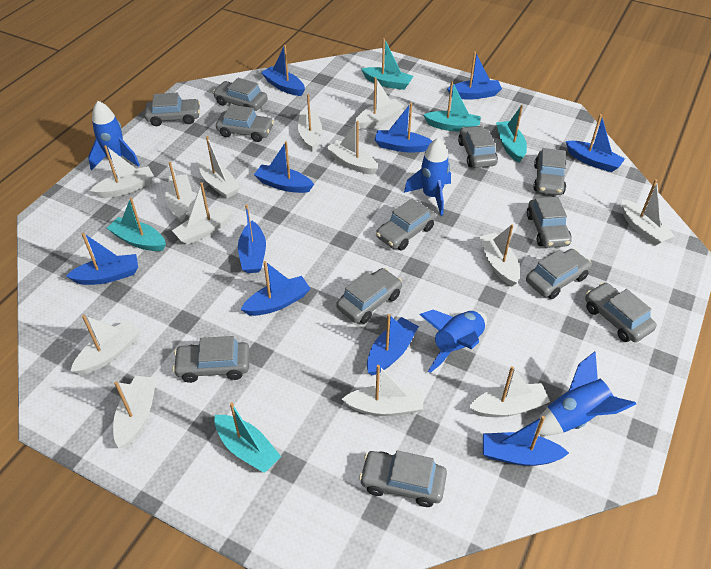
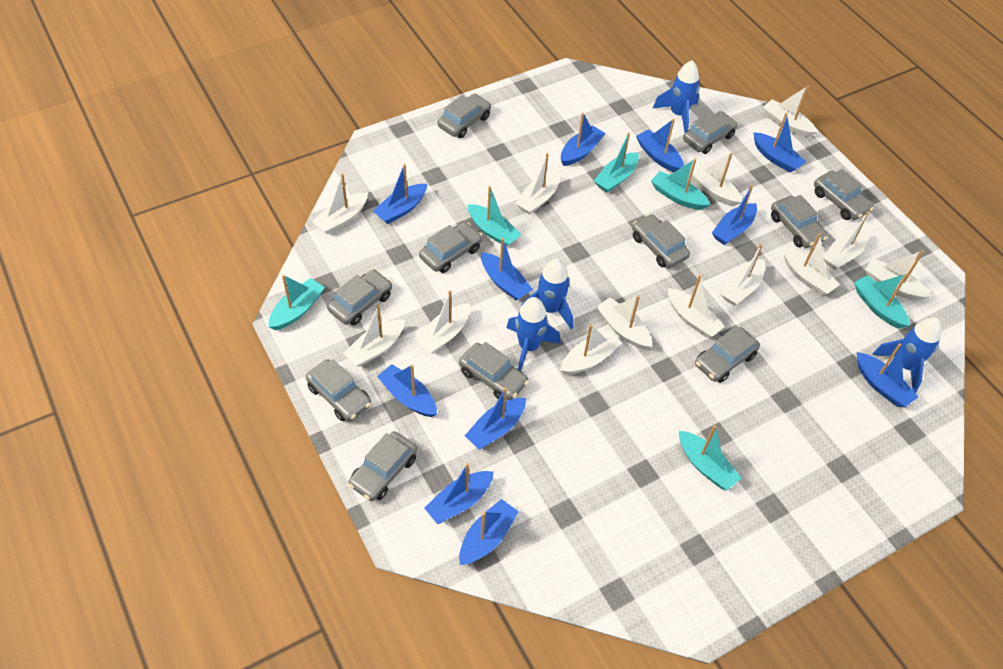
blue boat: [66,233,138,285] [238,204,266,273] [241,261,311,316] [254,141,314,193] [261,45,305,96] [367,314,419,375] [375,103,432,152] [447,51,502,100] [483,416,569,466] [566,114,625,172] = 10 -> [373,164,427,224] [377,364,437,417] [424,463,494,524] [459,499,519,565] [465,387,526,449] [481,238,533,301] [561,113,606,166] [636,119,684,172] [712,185,757,245] [753,113,806,173] [857,343,918,407] = 11
grey car: [145,93,200,126] [173,336,250,383] [213,78,268,111] [216,105,274,142] [336,268,402,324] [359,450,447,507] [376,199,436,250] [458,126,498,168] [526,249,592,299] [527,197,572,248] [533,148,566,195] [585,282,657,342] = 12 -> [306,359,371,421] [327,269,392,325] [348,431,417,501] [419,222,482,273] [437,94,491,138] [459,342,529,400] [632,214,690,268] [683,111,738,154] [695,326,760,383] [771,195,828,248] [814,169,874,220] = 11
turquoise boat: [107,198,166,251] [215,402,281,473] [361,38,413,90] [423,81,481,132] [496,105,527,163] = 5 -> [268,275,325,330] [468,186,521,247] [594,133,639,193] [651,159,710,210] [679,425,741,490] [854,274,910,329] = 6

